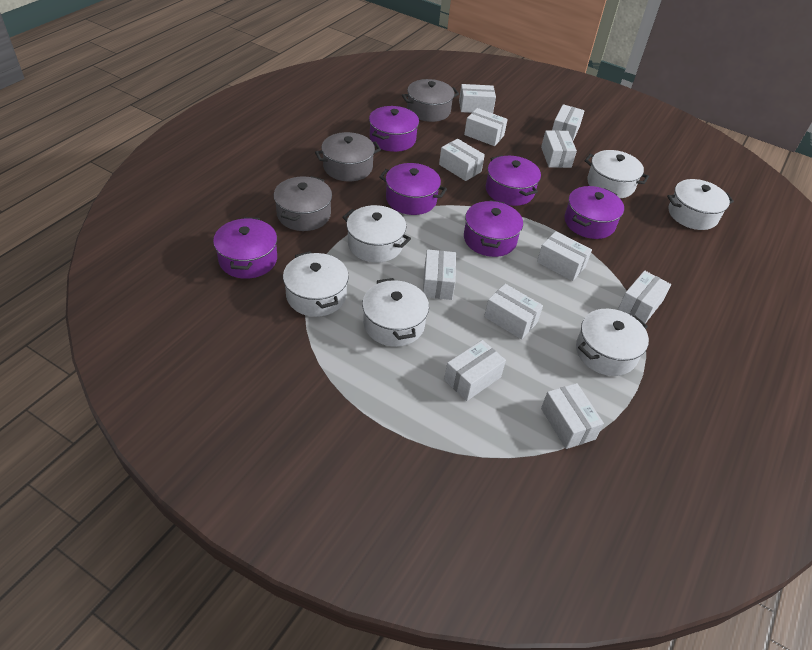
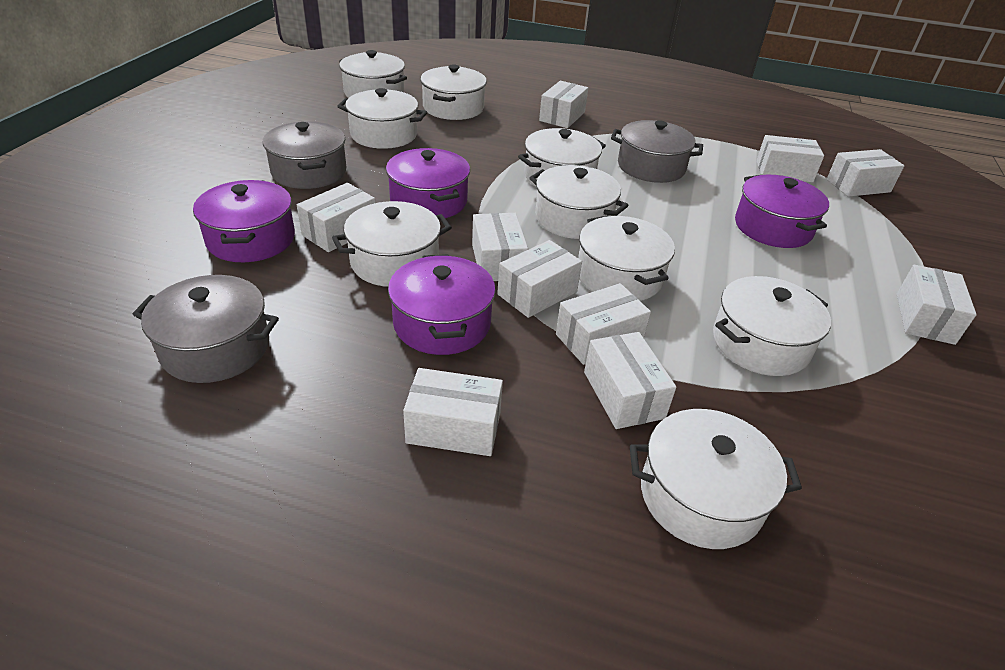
purple pot: [213,217,277,279] [369,106,419,152] [379,163,447,215] [464,200,523,257] [486,155,541,206] [565,186,624,239] = 6 -> [193,180,295,262] [386,148,470,218] [388,254,496,355] [735,175,829,248] = 4
white box: [423,249,456,300] [439,139,485,181] [444,340,506,401] [459,84,496,113] [464,108,508,146] [484,284,543,340] [537,231,592,281] [541,130,577,168] [541,383,604,449] [552,104,585,141] [618,270,671,324] = 11 -> [297,183,375,252] [403,368,503,456] [472,213,528,281] [497,240,582,318] [539,81,588,128] [556,283,651,365] [584,332,676,429] [756,135,824,182] [827,149,904,197] [897,265,977,345] = 10
white pot: [283,251,349,317] [342,205,411,263] [362,278,429,347] [576,309,649,376] [585,150,649,198] [667,179,734,230] = 6 -> [332,201,452,287] [337,88,427,149] [339,50,407,98] [420,64,487,120] [518,128,606,187] [529,165,629,239] [578,215,675,301] [630,409,802,549] [713,276,831,376] = 9

